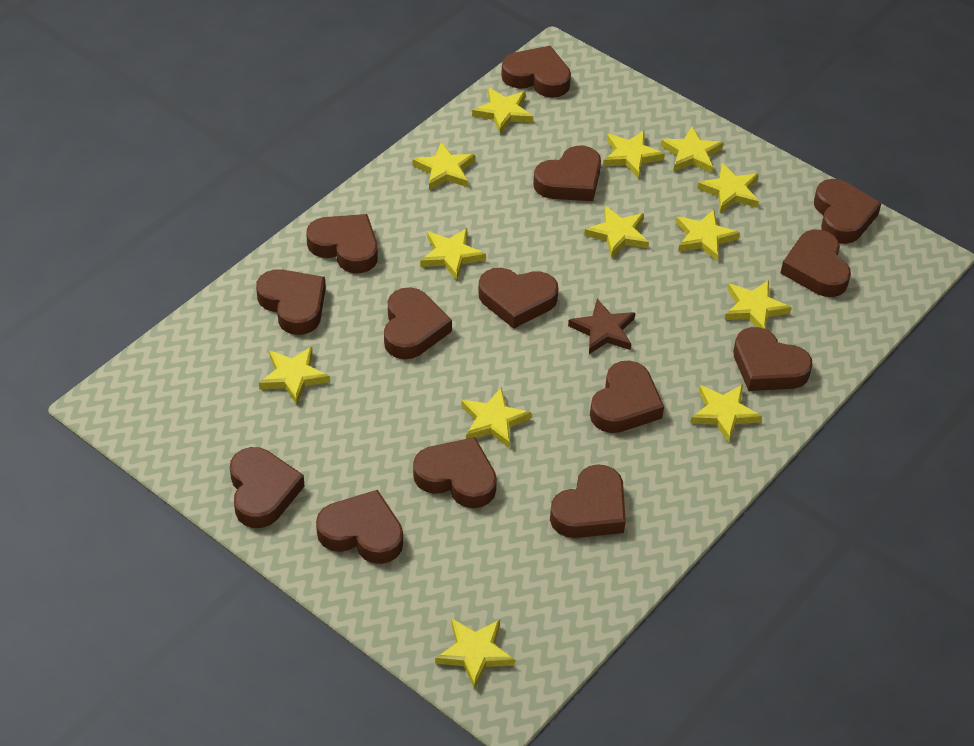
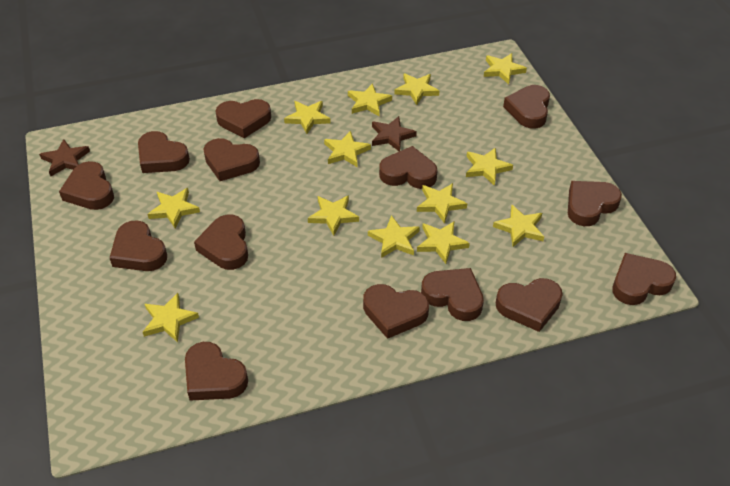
brown star: [568,299,635,354] = 1 -> [39,139,90,176] [372,116,417,151] = 2

